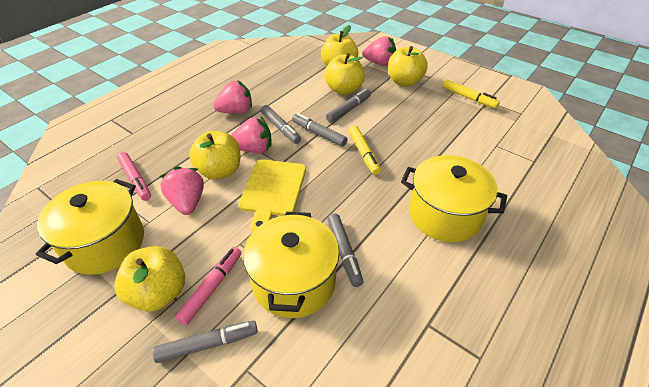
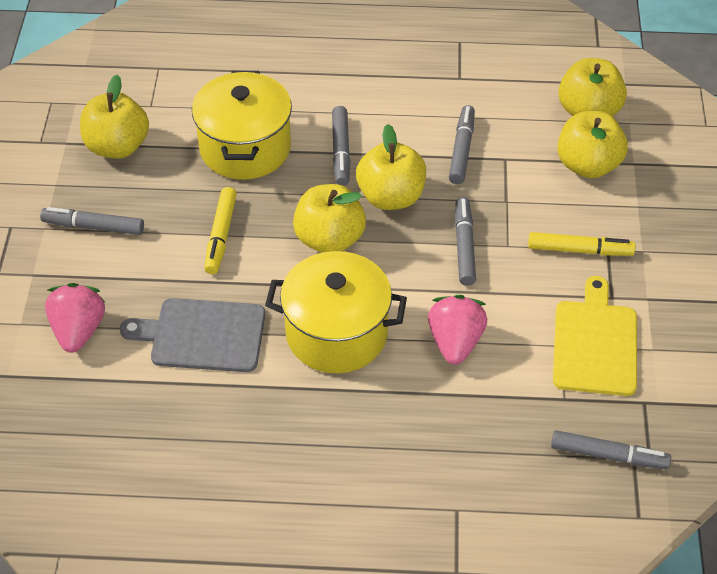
grey cutting board: none = 0 -> [120,298,265,372] = 1
pink marker: [117,152,151,201] [175,247,241,325] = 2 -> none = 0
pink strawberry: [159,166,204,215] [213,80,252,114] [231,116,272,154] [363,36,396,66] = 4 -> [45,283,106,353] [428,295,487,365] = 2
yellow pot: [36,179,144,275] [243,212,339,318] [401,155,507,242] = 3 -> [192,71,292,180] [265,251,407,373] = 2

